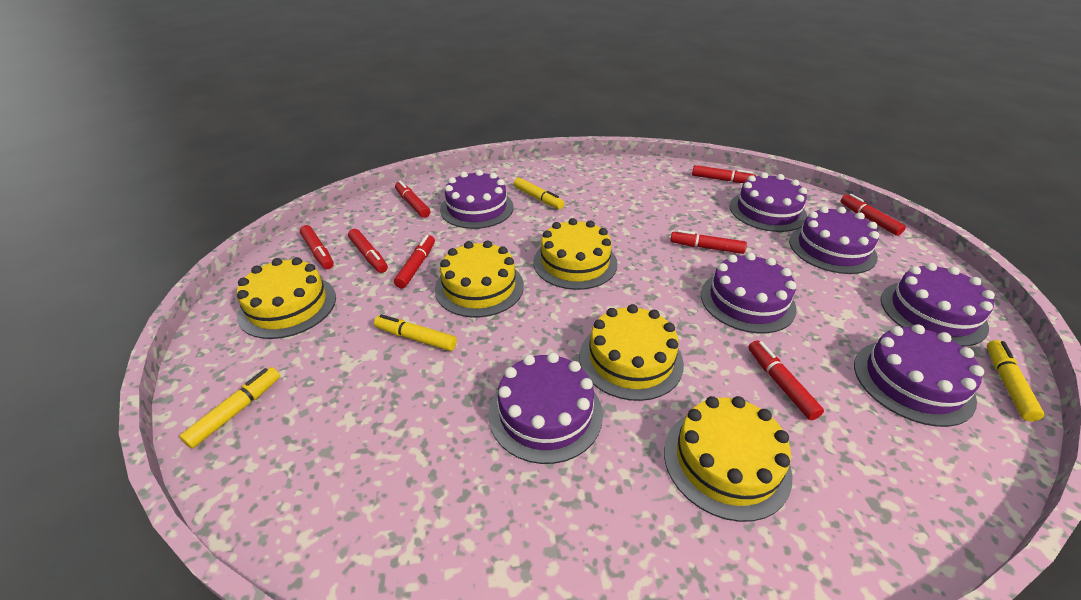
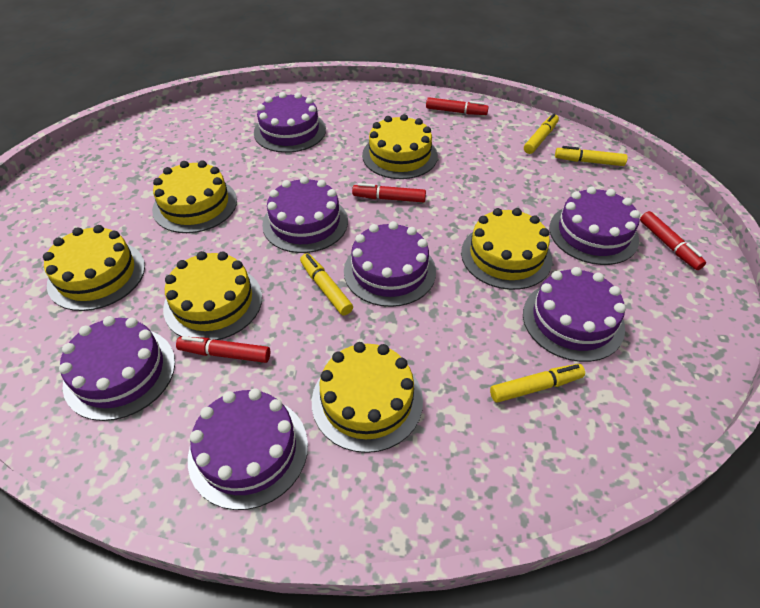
red marker: [300,225,334,269] [348,229,388,273] [394,235,435,288] [395,181,430,218] [670,230,747,254] [692,165,756,183] [748,340,824,420] [841,194,906,236] = 8 -> [176,336,270,363] [352,183,426,203] [426,97,489,115] [640,211,706,270] = 4
yellow cake: [237,257,336,339] [435,240,524,318] [533,218,617,290] [579,304,684,401] [664,396,792,522] = 5 -> [43,225,145,311] [152,161,237,233] [163,251,262,340] [312,342,423,453] [362,114,438,179] [461,208,552,290] = 6

